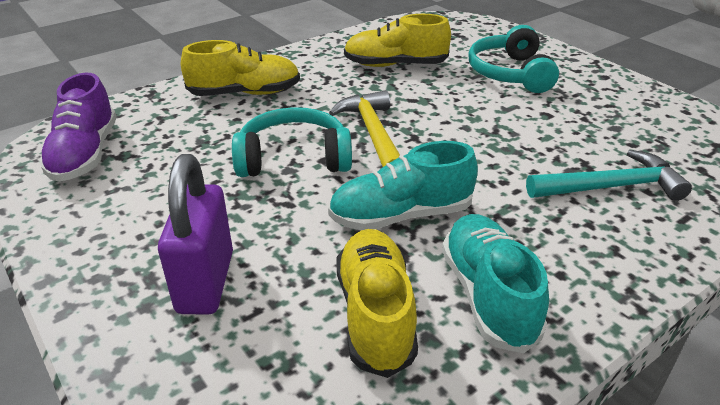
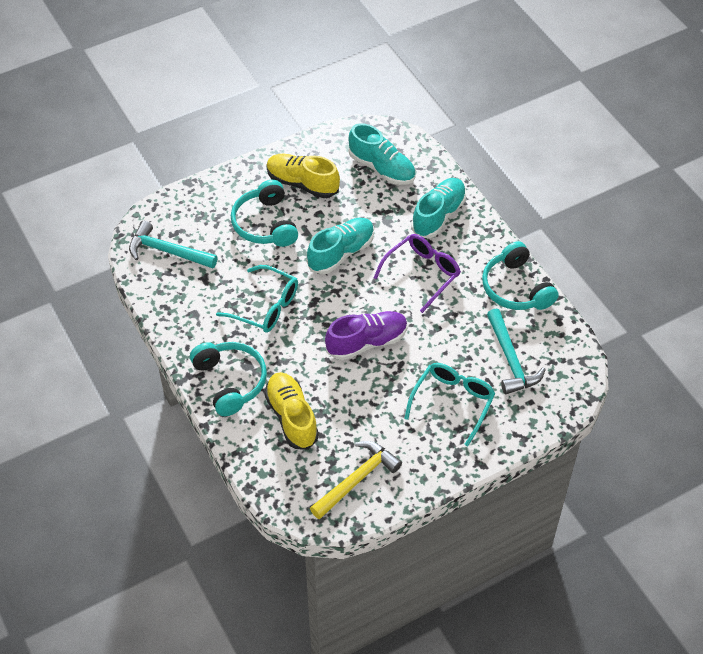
purple glasses: none = 0 -> [374,234,461,313] = 1
purple padlock: [158,154,233,314] = 1 -> none = 0
turquoise glasses: none = 0 -> [216,265,298,333] [404,363,495,446] = 2
turquoise hammer: [526,150,692,201] = 1 -> [129,221,217,268] [487,309,546,394] = 2
turquoise headphones: [232,107,352,177] [468,25,559,93] = 2 -> [190,342,267,416] [231,180,298,247] [482,241,559,310] = 3
turquoise shoe: [328,141,478,230] [442,214,549,353] = 2 -> [307,218,374,274] [349,123,416,185] [411,178,466,238] = 3
yellow shoe: [181,40,300,96] [336,229,418,378] [344,14,451,67] = 3 -> [264,372,319,450] [266,154,340,198] = 2

